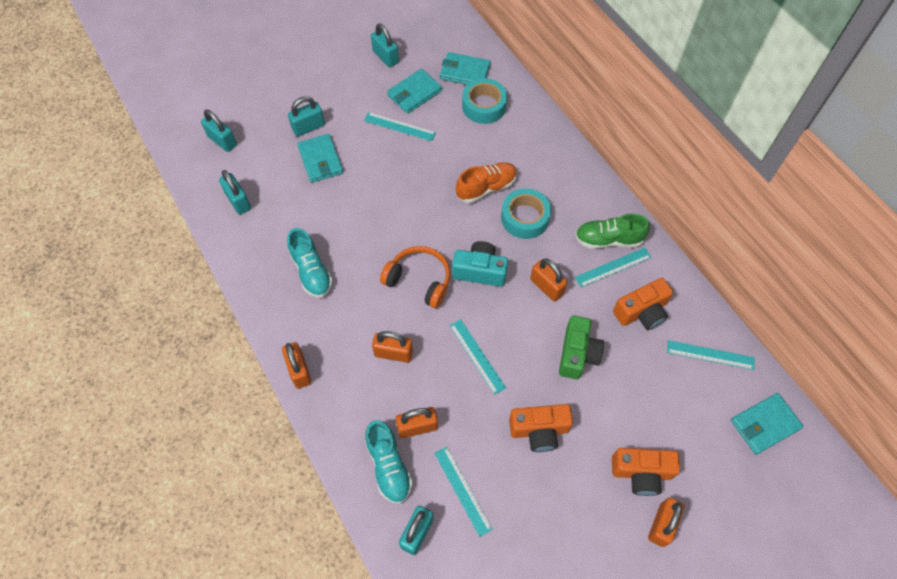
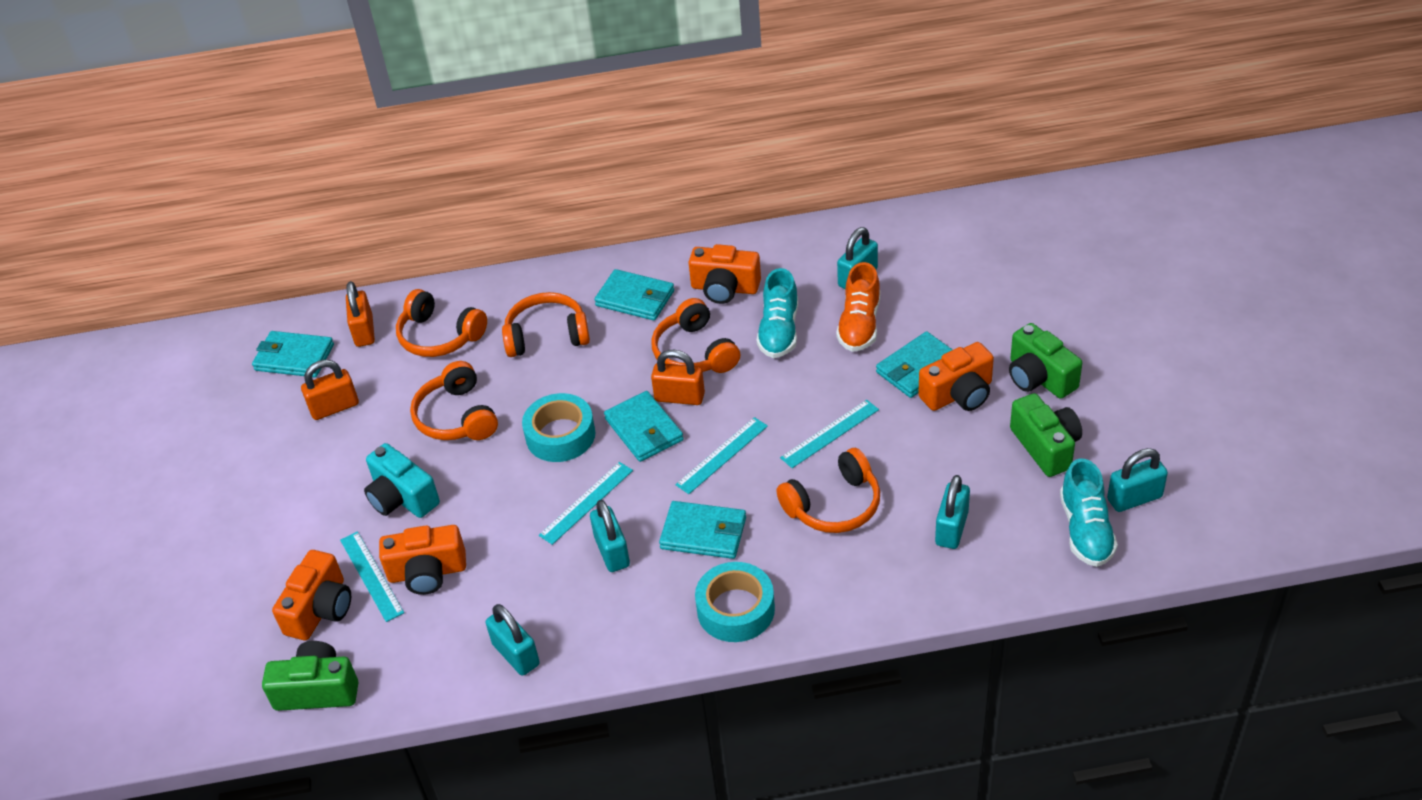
green camera: [559,315,604,379] = 1 -> [262,641,358,711] [1009,323,1082,399] [1010,393,1082,477] = 3
green shoe: [575,214,650,249] = 1 -> none = 0
orange camera: [509,404,573,452] [612,448,680,496] [613,278,673,330] = 3 -> [272,550,351,640] [379,525,466,595] [688,244,761,304] [918,342,994,411] = 4
orange headphones: [380,246,451,308] = 1 -> [396,289,487,357] [410,361,498,440] [502,292,590,357] [651,298,740,373] [777,448,880,533] = 5
orange padlock: [282,342,311,389] [372,331,413,363] [396,407,438,438] [530,259,567,301] [648,497,685,547] = 5 -> [301,360,359,420] [346,281,375,347] [651,350,705,405] = 3
turquoise ruler: [364,112,436,141] [434,447,493,537] [449,319,506,395] [575,248,652,288] [667,340,755,370] = 5 -> [340,531,404,622] [539,462,633,545] [675,417,768,494] [780,400,879,468] = 4
turquoise wallet: [297,134,343,183] [387,69,442,114] [440,52,491,85] [731,393,803,455] = 4 -> [252,331,334,377] [594,269,674,320] [604,391,684,462] [659,501,746,559] [876,331,953,398] = 5

